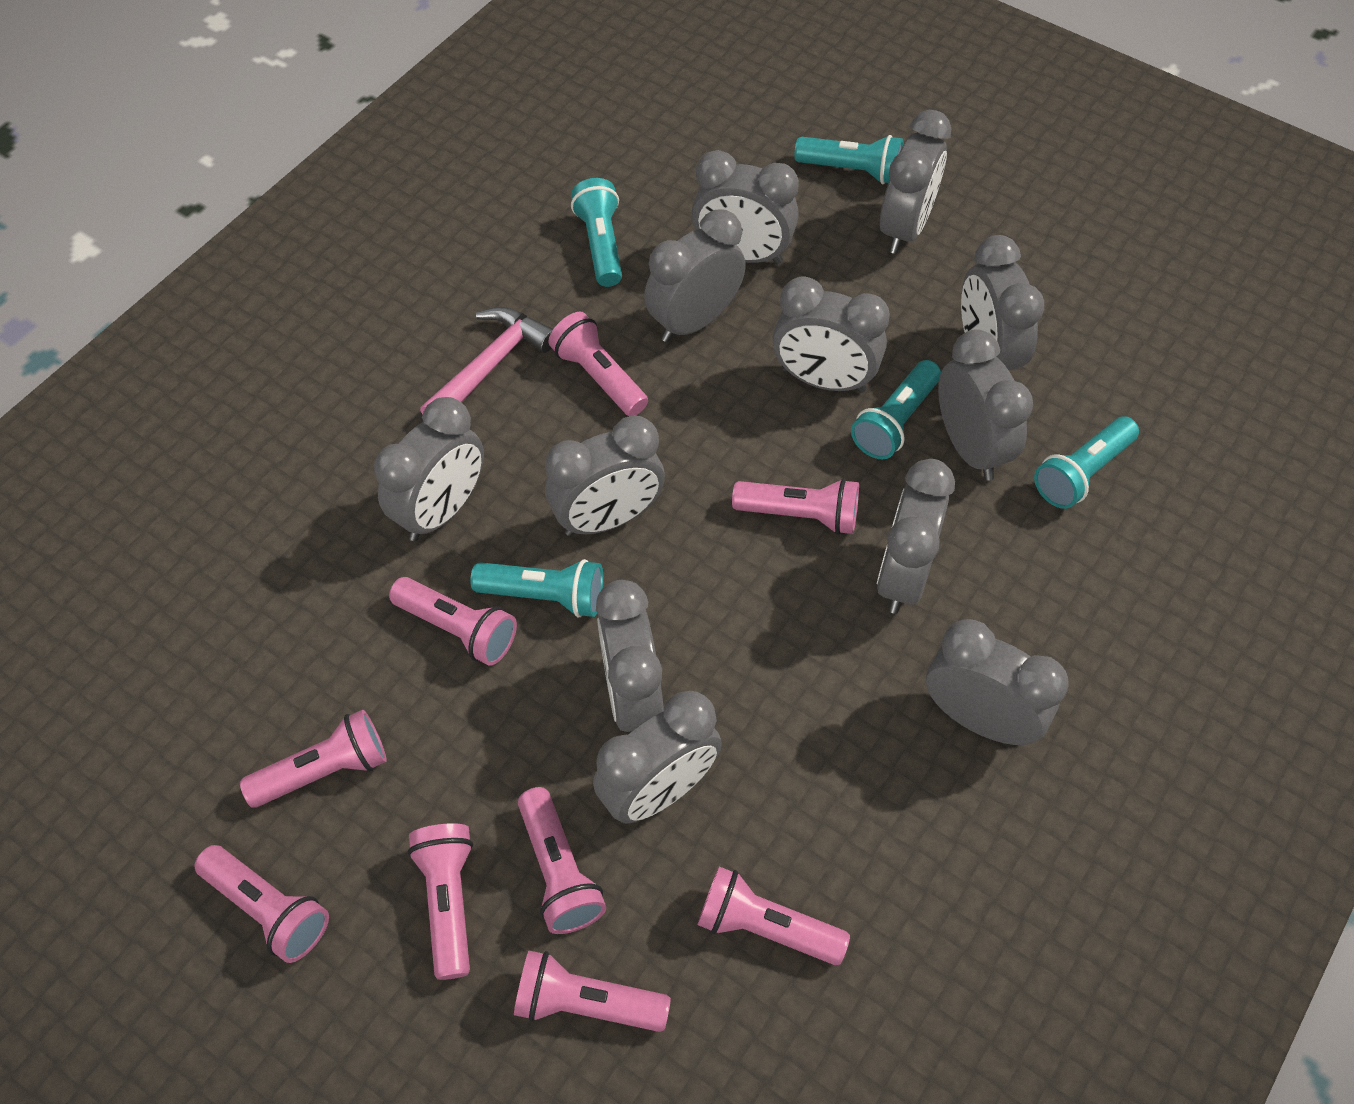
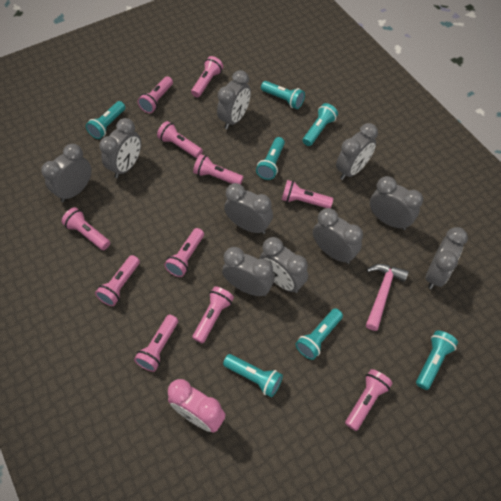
grey clock: [374,397,484,541] [545,415,665,536] [593,691,722,824] [596,580,664,732] [644,210,746,342] [692,150,799,264] [773,277,890,393] [877,459,955,614] [880,110,951,254] [926,619,1069,745] [938,329,1033,481] [961,235,1044,370] = 12 -> [41,144,91,202] [99,118,141,178] [217,70,251,129] [222,247,274,296] [224,183,273,234] [260,237,308,293] [313,208,363,264] [336,123,378,180] [370,176,423,230] [426,227,468,289] = 10
pink clock: none = 0 -> [168,379,226,433] = 1
pink flashlight: [194,845,329,963] [240,710,387,808] [389,577,517,666] [408,823,473,980] [514,951,671,1032] [518,787,606,934] [548,311,648,416] [697,867,850,965] [732,479,859,535] = 9 -> [61,207,110,250] [95,255,140,306] [134,315,178,372] [138,76,173,113] [157,121,203,158] [164,228,204,277] [191,56,223,98] [192,286,234,344] [193,154,243,184] [282,180,333,208] [345,369,392,431] = 11
turquoise flashlight: [470,559,604,618] [571,178,622,287] [794,135,903,184] [851,360,941,459] [1034,416,1139,509] = 5 -> [86,101,125,139] [223,354,283,397] [256,137,285,180] [261,81,305,109] [296,308,343,360] [303,103,338,146] [416,330,458,390] = 7

